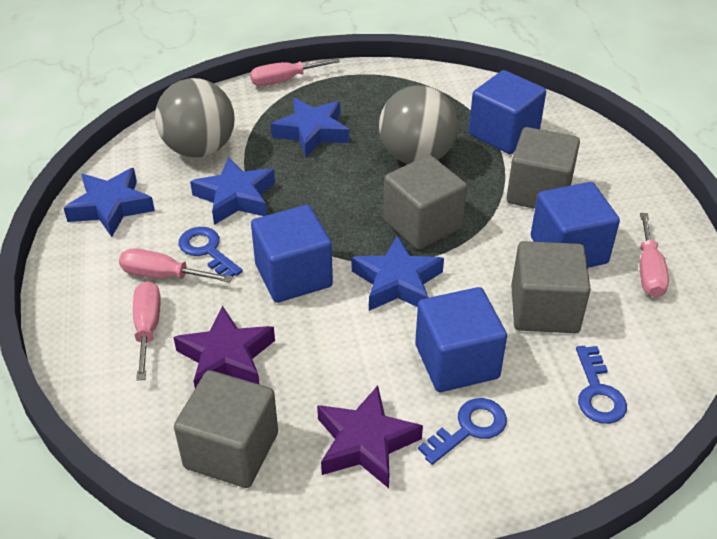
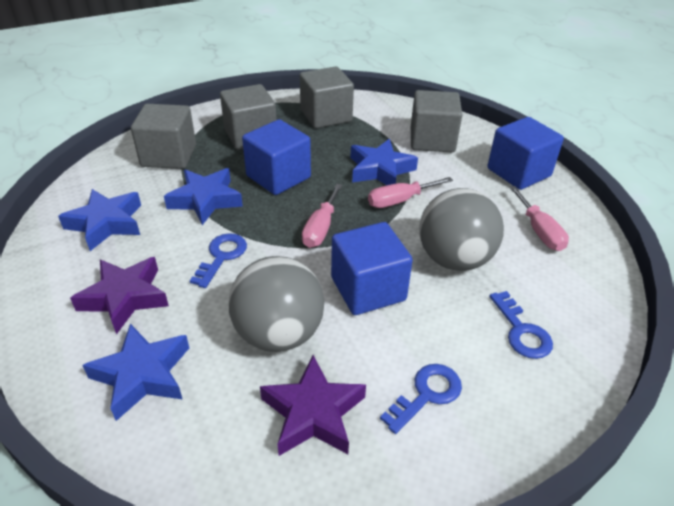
blue cube: [251,205,333,303] [415,287,507,392] [469,70,546,154] [531,182,620,268] = 4 -> [242,119,311,195] [331,222,413,315] [487,117,564,190] = 3
pink screwdriver: [119,249,233,282] [133,281,160,380] [250,58,340,86] [640,213,669,297] = 4 -> [302,184,343,248] [368,177,453,208] [509,186,569,251] = 3

